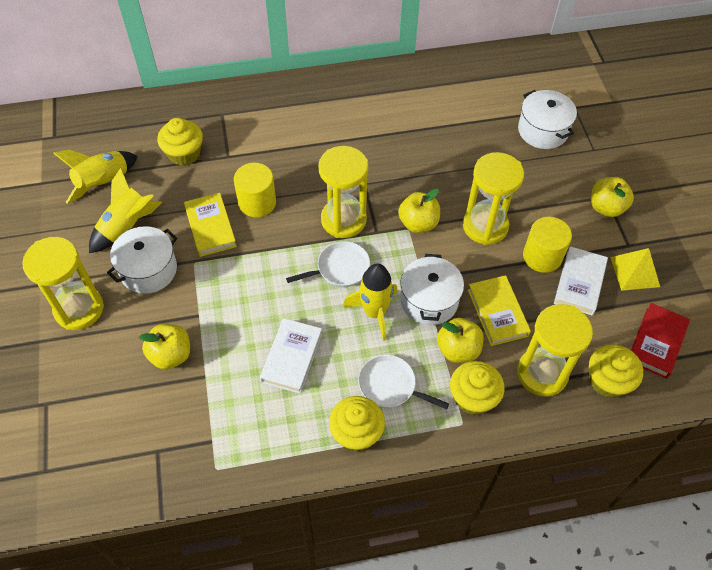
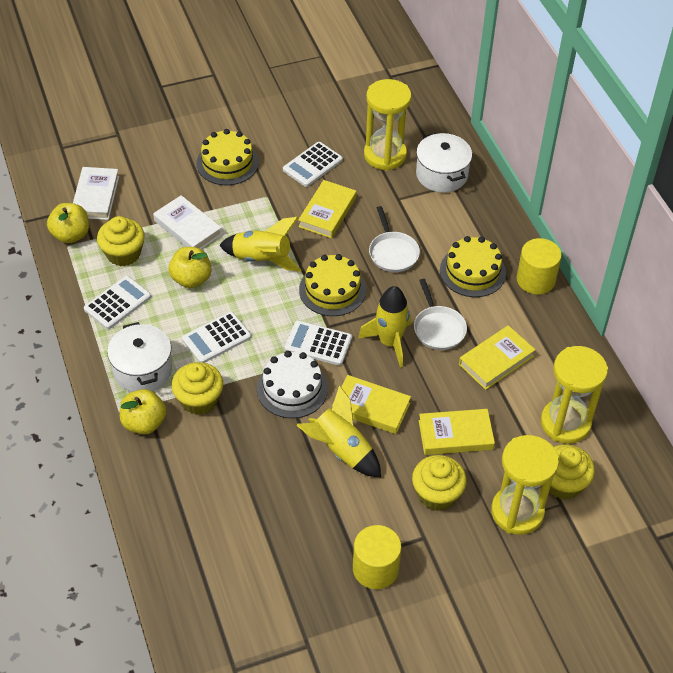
red book: [631,303,690,379] = 1 -> none = 0
white cake: none = 0 -> [257,351,328,418] = 1
white calculator: none = 0 -> [84,276,151,329] [182,312,251,363] [283,142,343,187] [284,321,352,366] = 4
white pot: [107,226,177,294] [400,254,464,325] [518,90,577,149] = 3 -> [107,322,172,392] [416,133,472,193] = 2
yellow apple: [139,324,190,370] [398,189,440,233] [437,318,483,363] [591,177,634,217] = 4 -> [47,203,89,243] [120,389,166,434] [168,247,212,288] = 3
yellow book: [184,193,237,257] [468,275,531,346] = 2 -> [298,180,357,238] [332,375,411,434] [419,409,495,455] [459,325,536,390] = 4
yellow cake: none = 0 -> [196,129,259,185] [299,254,366,316] [440,236,506,297] = 3
yellow hourglass: [22,237,104,330] [318,146,368,238] [463,152,524,245] [517,304,593,397] = 4 -> [364,79,411,171] [491,435,559,535] [541,346,608,444] = 3
yellow pyramid: [610,248,660,291] = 1 -> none = 0

